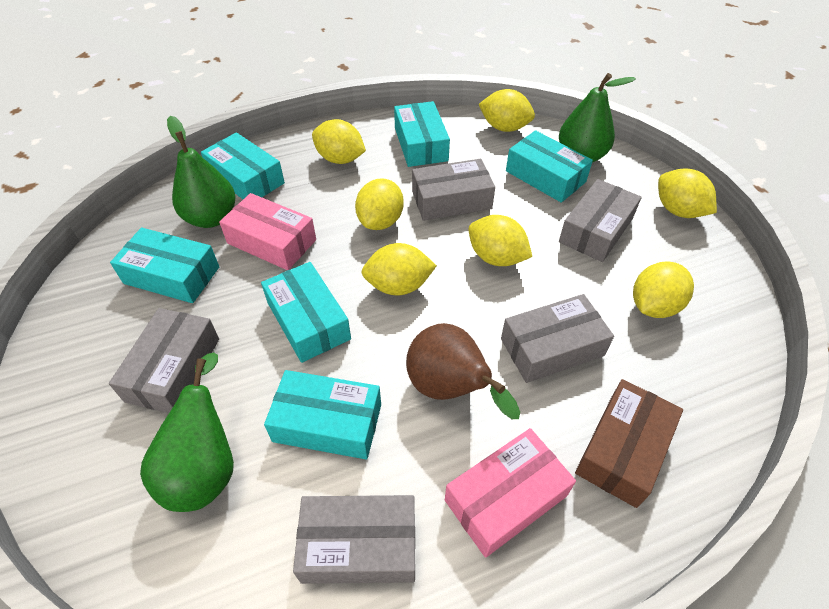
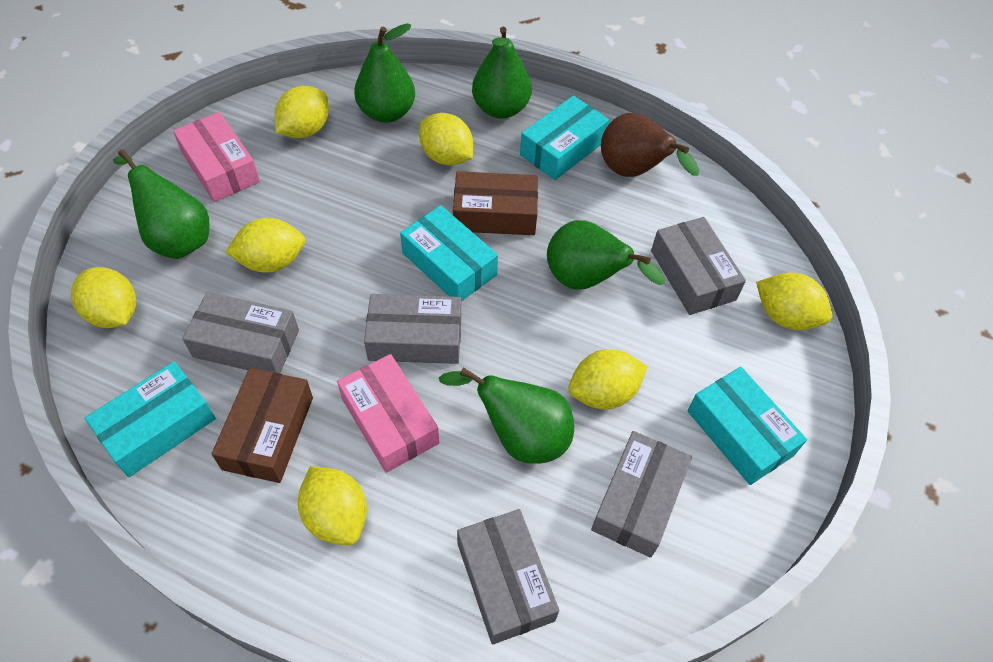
brown box: [575,379,683,508] = 1 -> [212,368,313,483] [453,171,538,235] = 2
green pear: [140,353,234,512] [167,116,236,228] [559,73,636,163] = 3 -> [113,149,210,259] [354,23,415,123] [439,367,574,464] [472,27,532,119] [547,220,665,289] = 5
turquoise box: [110,228,219,303] [201,132,285,199] [261,262,351,363] [264,370,381,459] [394,101,450,167] [506,130,593,203] = 6 -> [85,362,216,477] [400,205,498,302] [520,96,609,180] [688,367,807,485] = 4

